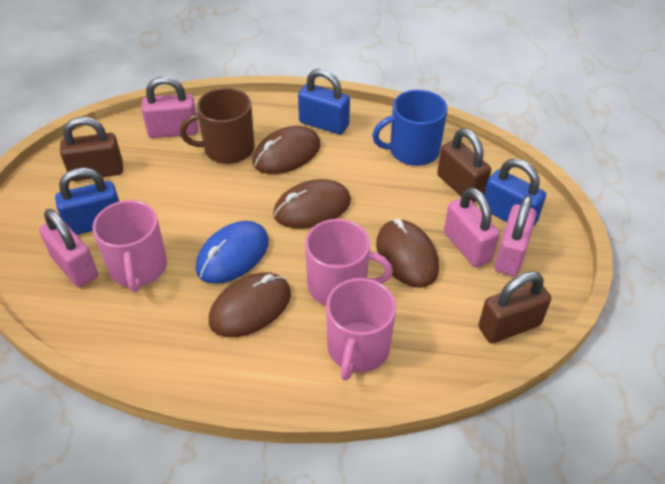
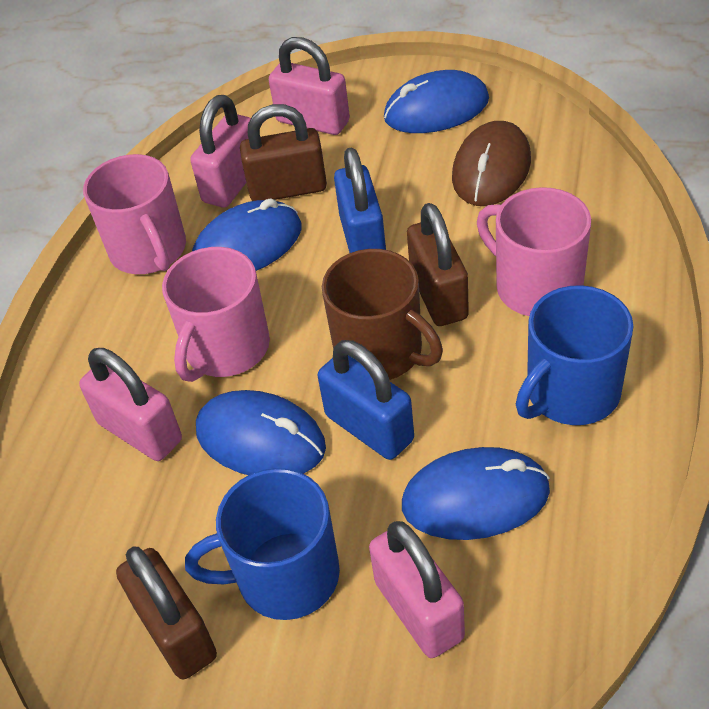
blue mouse: [196,221,269,284] = 1 -> [192,198,301,271] [196,390,326,475] [384,70,489,133] [402,447,550,540] = 4
blue mug: [372,90,447,166] = 1 -> [185,468,340,620] [516,285,634,425] = 2
blue padlock: [55,168,119,235] [298,69,350,135] [484,159,546,227] = 3 -> [318,340,414,460] [334,147,386,253] = 2
brown mouse: [209,272,291,337] [252,126,321,174] [273,179,351,229] [376,219,439,288] = 4 -> [452,121,531,206] = 1

